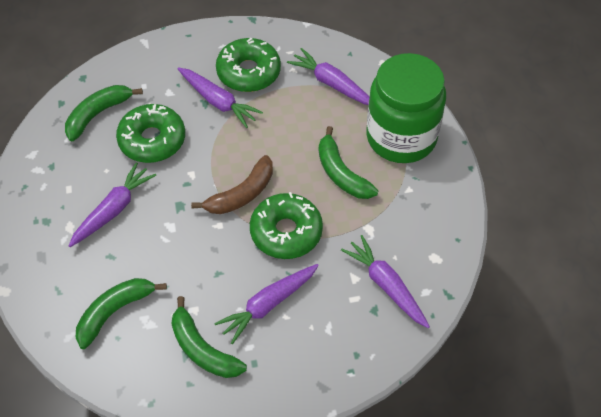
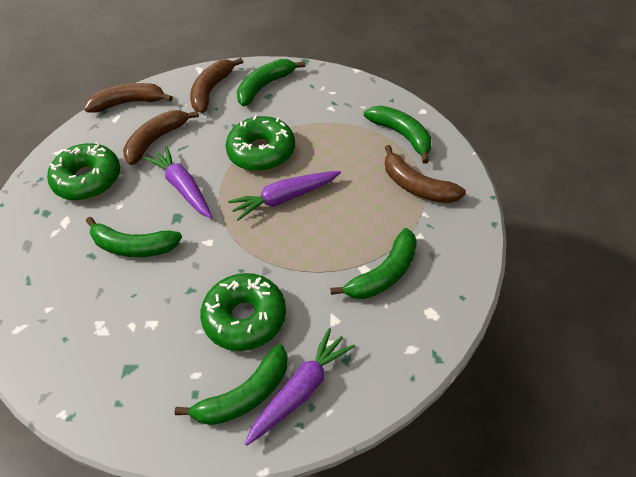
brown banana: [191,155,273,214] = 1 -> [84,83,173,113] [123,110,199,165] [190,58,243,113] [385,145,466,203] = 4
green banana: [65,85,143,141] [76,278,167,349] [171,296,247,378] [319,126,378,199] = 4 -> [86,217,182,257] [174,344,288,425] [237,59,305,106] [330,228,417,299] [364,106,431,164] = 5
green jar: [366,53,446,163] = 1 -> none = 0
purple carrot: [69,162,156,247] [177,67,263,128] [214,264,319,344] [287,48,370,105] [341,235,430,328] = 5 -> [144,146,212,218] [228,171,341,221] [245,328,355,446] = 3

